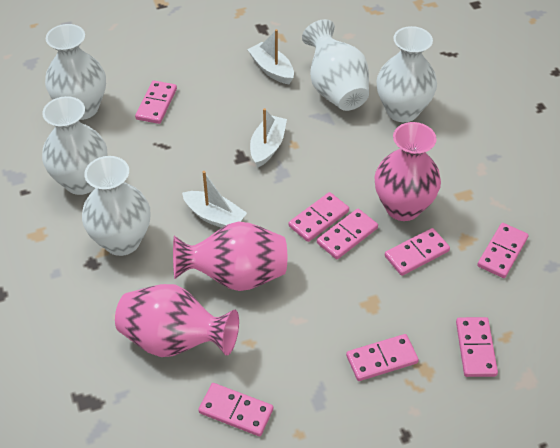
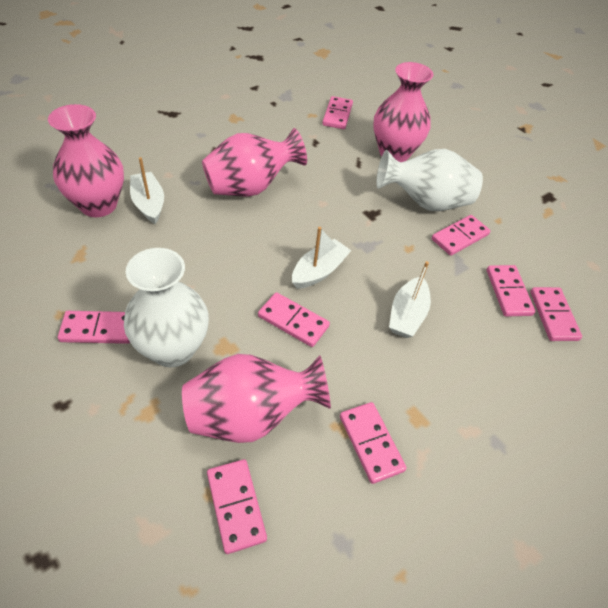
pink vase: [115,284,239,357] [173,222,287,291] [375,122,441,221] = 3 -> [48,104,124,217] [182,354,331,443] [202,128,307,197] [373,62,434,162] = 4
white vase: [42,96,107,195] [45,24,106,120] [82,156,150,256] [302,19,369,111] [376,26,437,122] = 5 -> [124,248,209,368] [376,149,483,211] = 2

